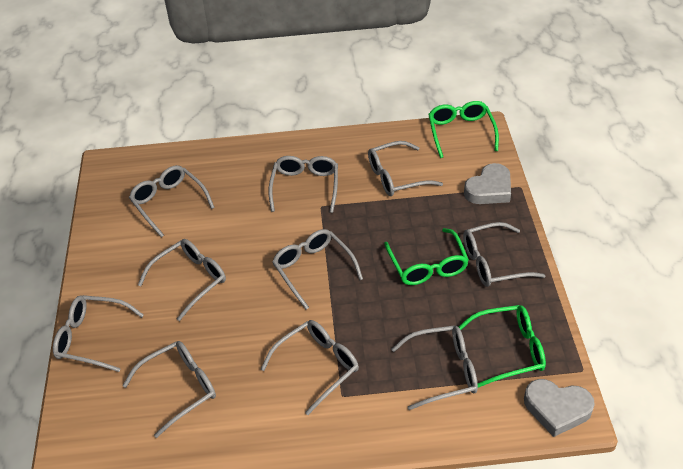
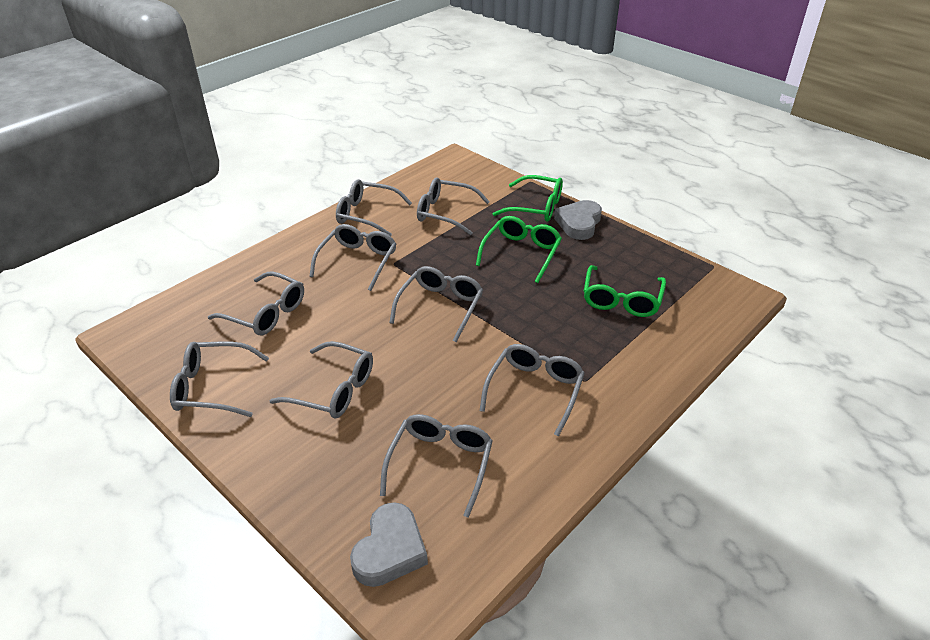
grey glasses: [53,295,144,372] [122,341,216,438] [129,165,215,238] [138,239,226,321] [260,320,359,415] [269,156,338,213] [272,229,363,310] [368,141,443,196] [391,325,478,410] [463,222,546,287] = 10 -> [170,342,269,417] [208,271,304,335] [269,341,373,418] [309,224,396,291] [336,179,412,236] [380,414,493,518] [389,266,483,342] [417,177,490,235] [480,344,585,436] = 9

